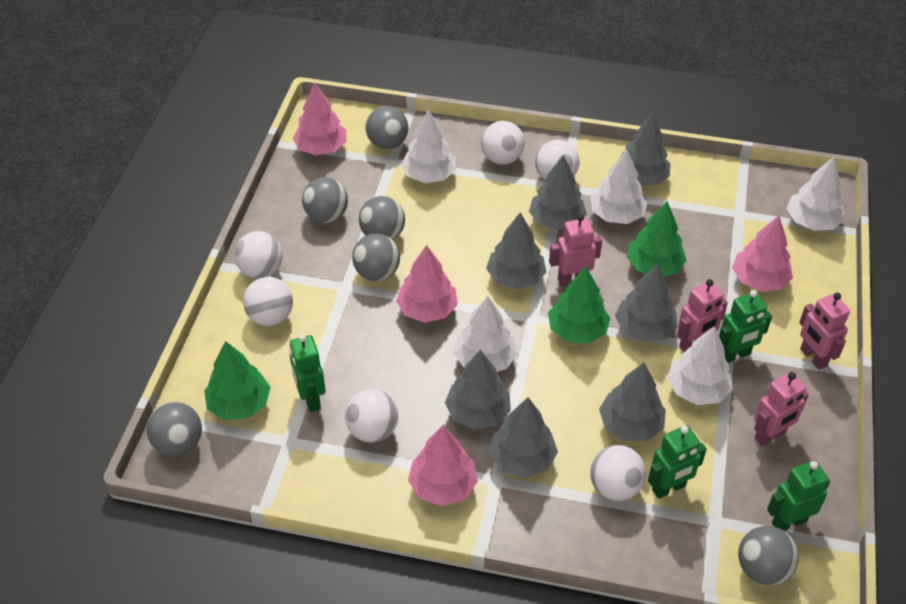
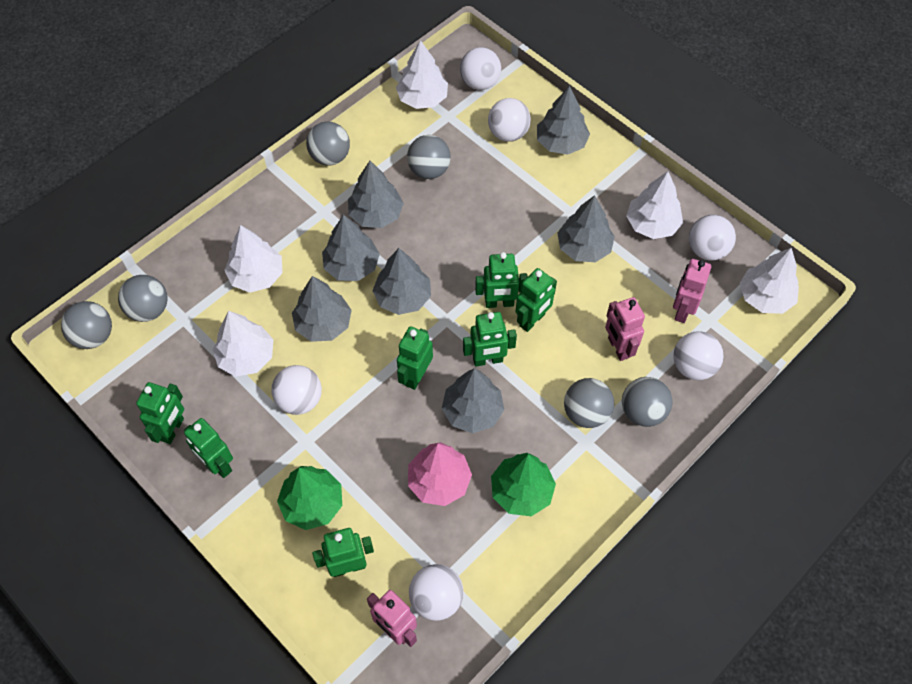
green robot: [289,334,325,412] [648,425,707,499] [719,290,772,363] [767,460,830,531] = 4 -> [136,382,184,444] [184,418,233,478] [312,528,374,577] [397,326,433,390] [463,312,517,367] [475,252,528,308] [516,268,557,332] = 7
green tree: [204,341,271,420] [548,266,610,343] [627,201,687,276] = 3 -> [277,466,342,530] [491,453,556,516] = 2
pink robot: [549,214,602,286] [677,279,728,352] [754,372,809,446] [799,293,850,370] = 4 -> [367,590,417,647] [605,297,645,361] [673,259,711,323] = 3
pink tree: [293,82,347,155] [396,245,458,323] [408,425,478,506] [732,215,793,291] = 4 -> [408,442,472,506] = 1

